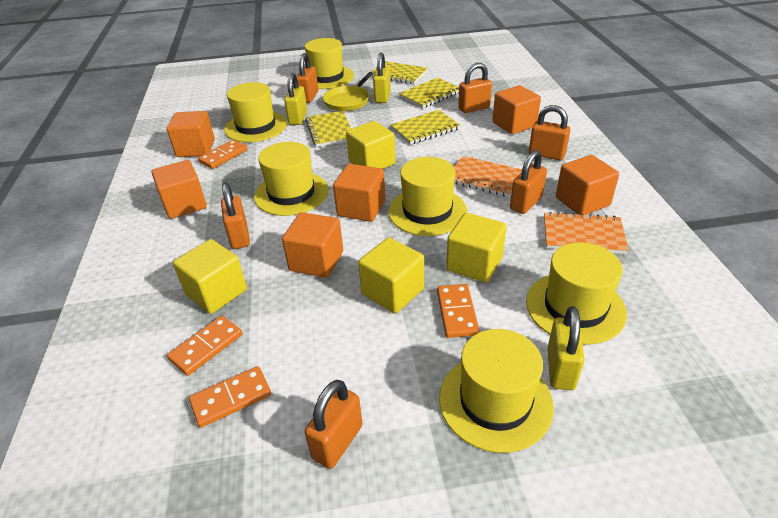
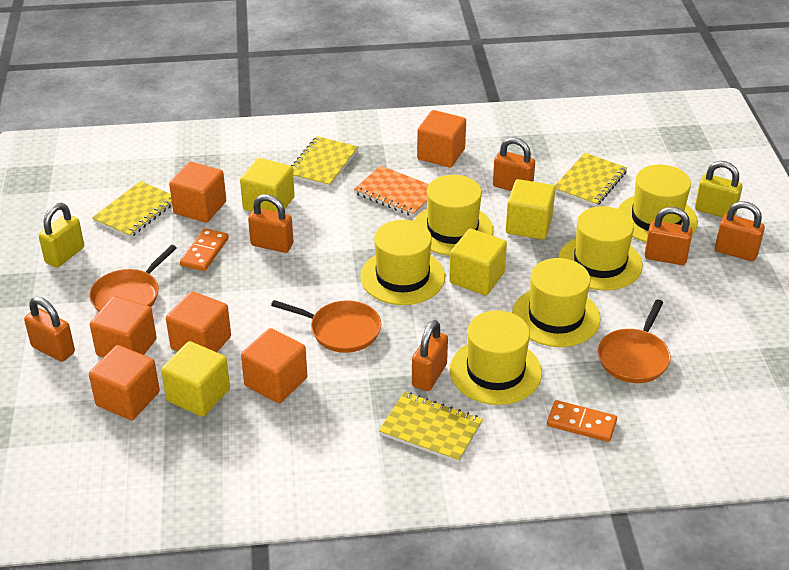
orange domino: [167,316,242,376] [189,366,271,428] [198,140,248,169] [437,284,479,338] = 4 -> [180,228,229,271] [547,400,617,442] = 2
orange notebook: [454,156,522,197] [544,212,629,254] = 2 -> [354,166,429,217] = 1
orange pan: none = 0 -> [89,245,177,312] [271,300,381,353] [598,299,671,383] = 3
yellow padlock: [284,73,307,125] [373,53,391,103] [547,306,585,390] = 3 -> [39,203,84,268] [695,161,742,218] = 2
yellow pan: [323,72,373,111] = 1 -> none = 0

